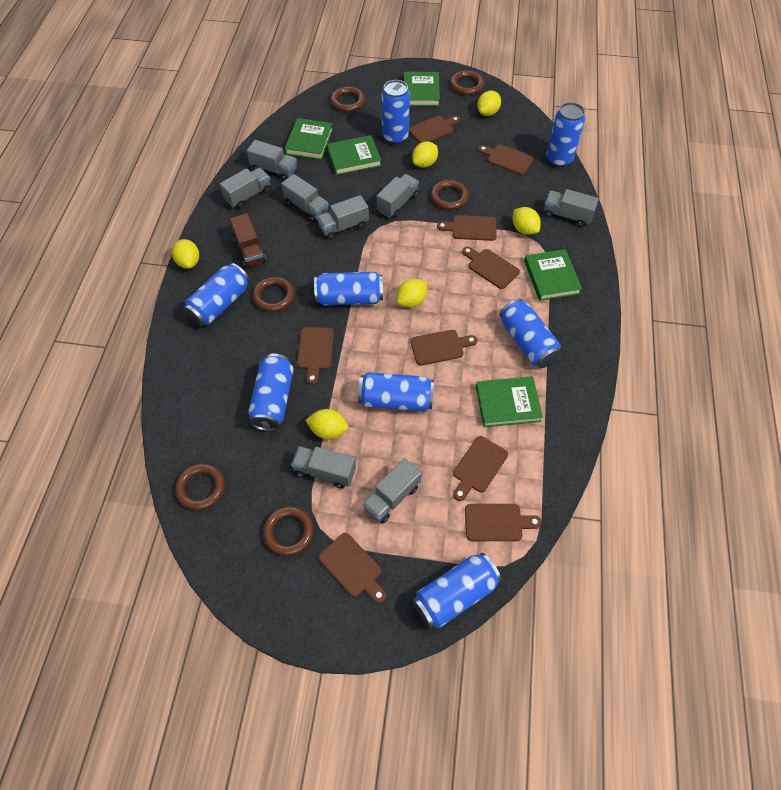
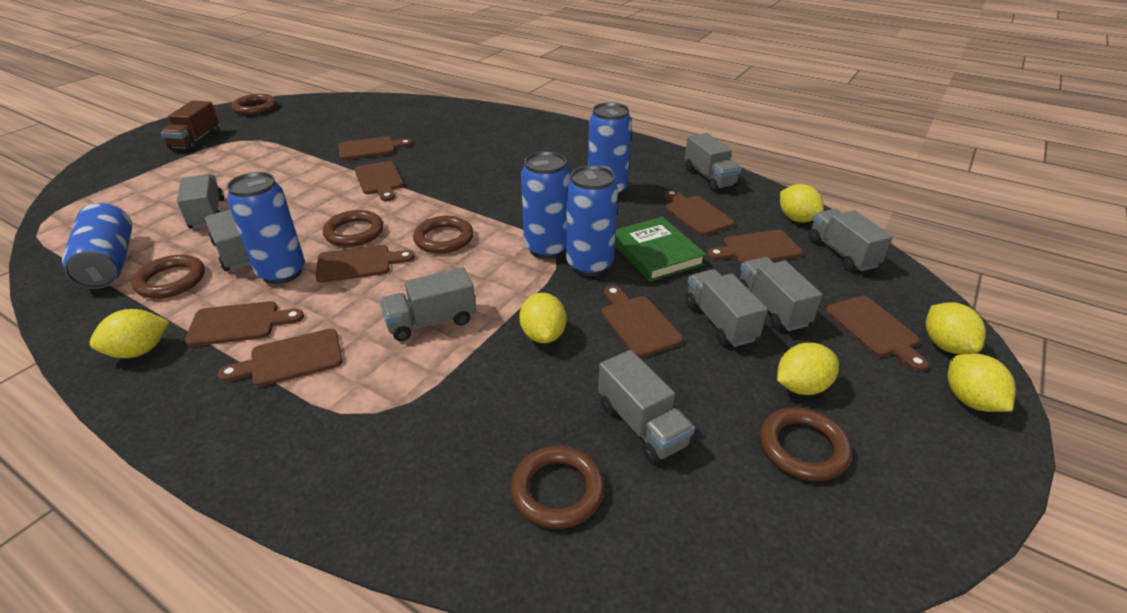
blue can: [183,263,250,327] [248,354,294,431] [314,272,383,305] [358,372,434,411] [381,80,410,144] [413,553,501,629] [500,299,561,368] [546,102,585,167] = 8 -> [62,203,132,289] [227,172,305,284] [521,151,570,259] [566,166,618,276] [588,102,632,196] = 5
green book: [284,118,333,160] [327,135,381,175] [404,72,440,106] [476,376,543,427] [524,249,582,301] = 5 -> [615,217,706,282] = 1

